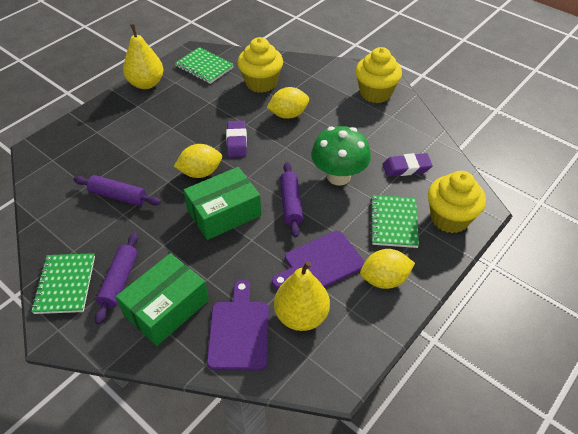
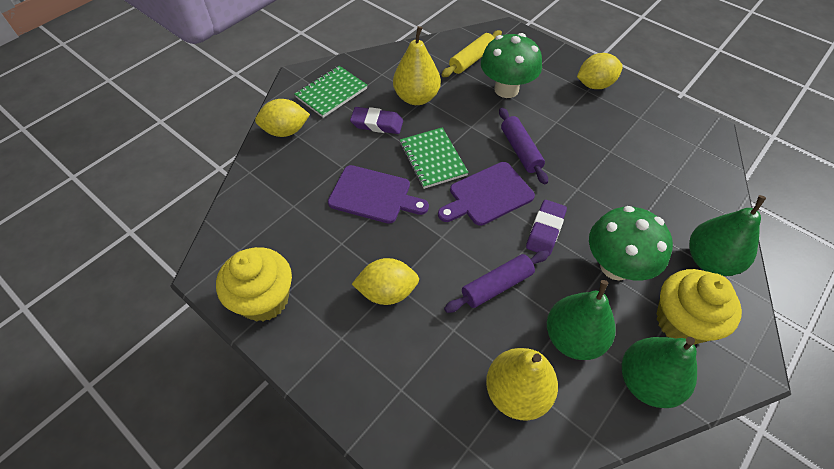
green box: [116,253,209,346] [184,167,261,240] = 2 -> none = 0
green mushroom: [311,126,371,186] = 1 -> [481,33,542,98] [589,206,673,280] = 2
green notebook: [31,253,95,314] [175,47,234,84] [370,195,419,248] = 3 -> [295,66,368,118] [400,128,469,189] = 2
green pear: none = 0 -> [547,280,616,360] [622,337,697,408] [689,195,766,276] = 3
purple rolling pin: [73,175,161,206] [95,232,138,324] [280,162,303,238] = 3 -> [444,250,549,313] [499,108,548,184] = 2
yellow cupcake: [237,37,283,93] [355,47,402,103] [428,171,486,233] = 3 -> [216,247,292,322] [657,269,742,345] = 2
yellow rolling pin: none = 0 -> [442,30,502,77] = 1

